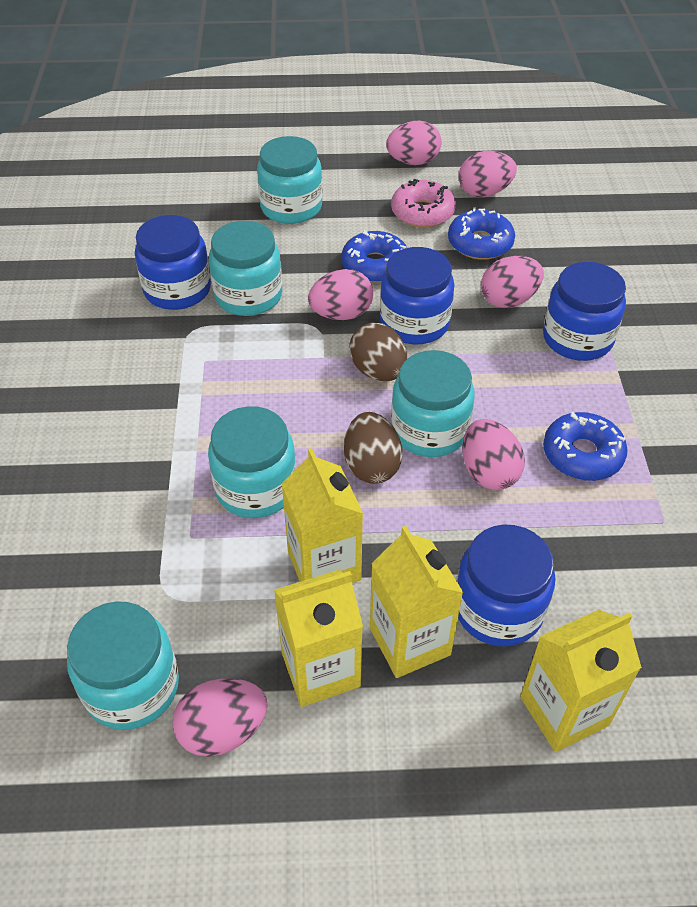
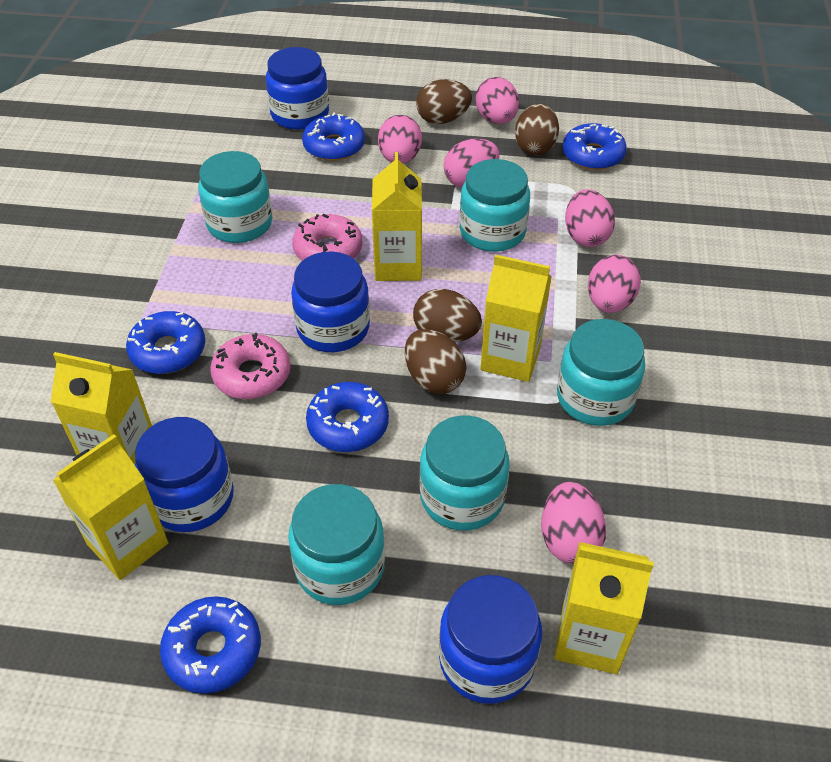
blue donut: [342,230,407,283] [448,208,515,260] [543,412,628,481] = 3 -> [126,311,205,374] [160,596,261,694] [302,112,365,161] [306,382,389,452] [563,123,627,170] = 5
brown egg: [344,412,402,484] [349,323,407,381] = 2 -> [405,329,466,394] [413,289,482,342] [416,79,472,124] [515,103,559,155] = 4
pink donut: [391,179,456,228] = 1 -> [210,333,291,399] [292,214,363,261] = 2
yellow carton: [274,570,363,707] [282,448,363,583] [370,526,464,678] [520,610,642,752] = 4 -> [51,352,152,465] [53,434,169,580] [372,152,422,281] [480,255,552,382] [554,542,654,674] = 5

